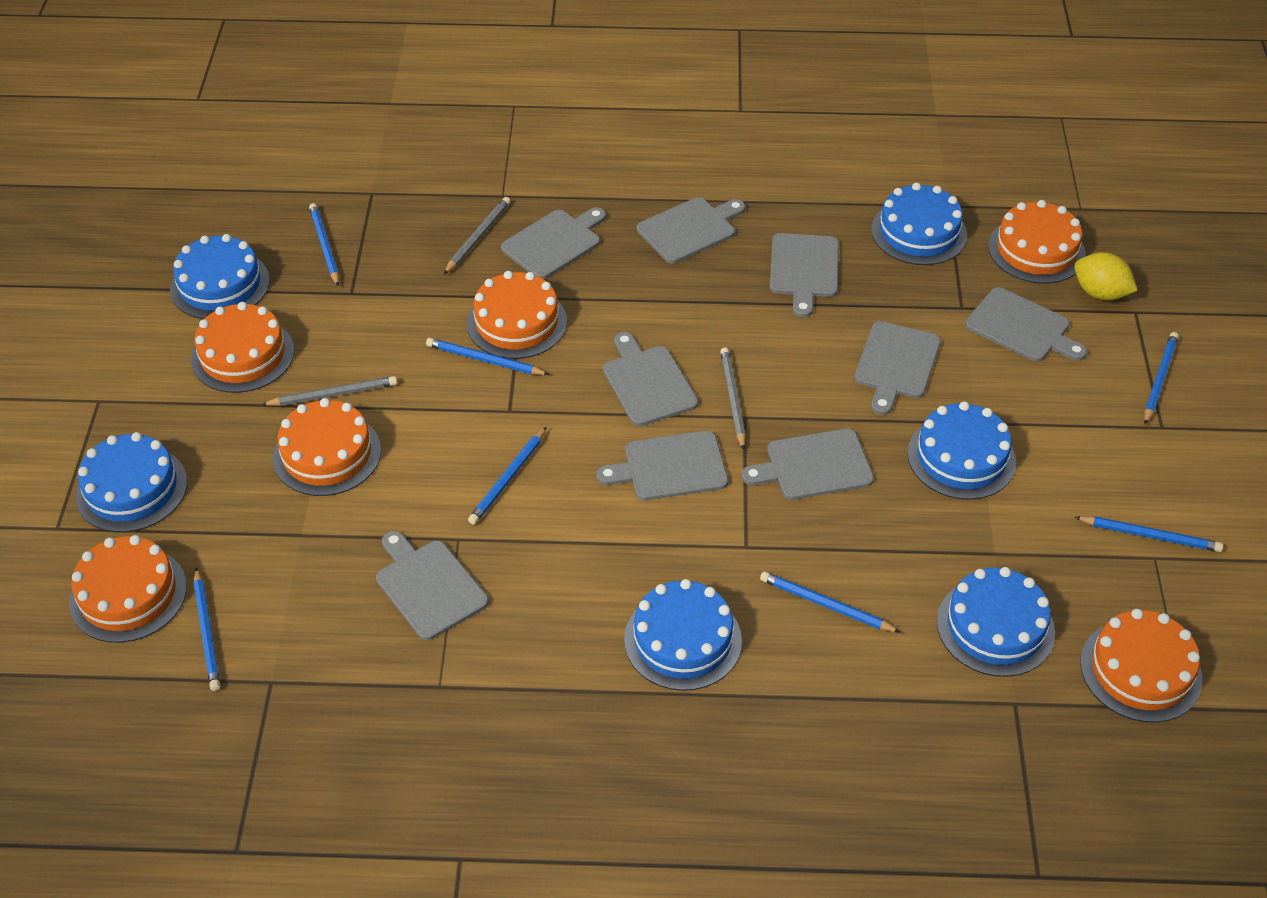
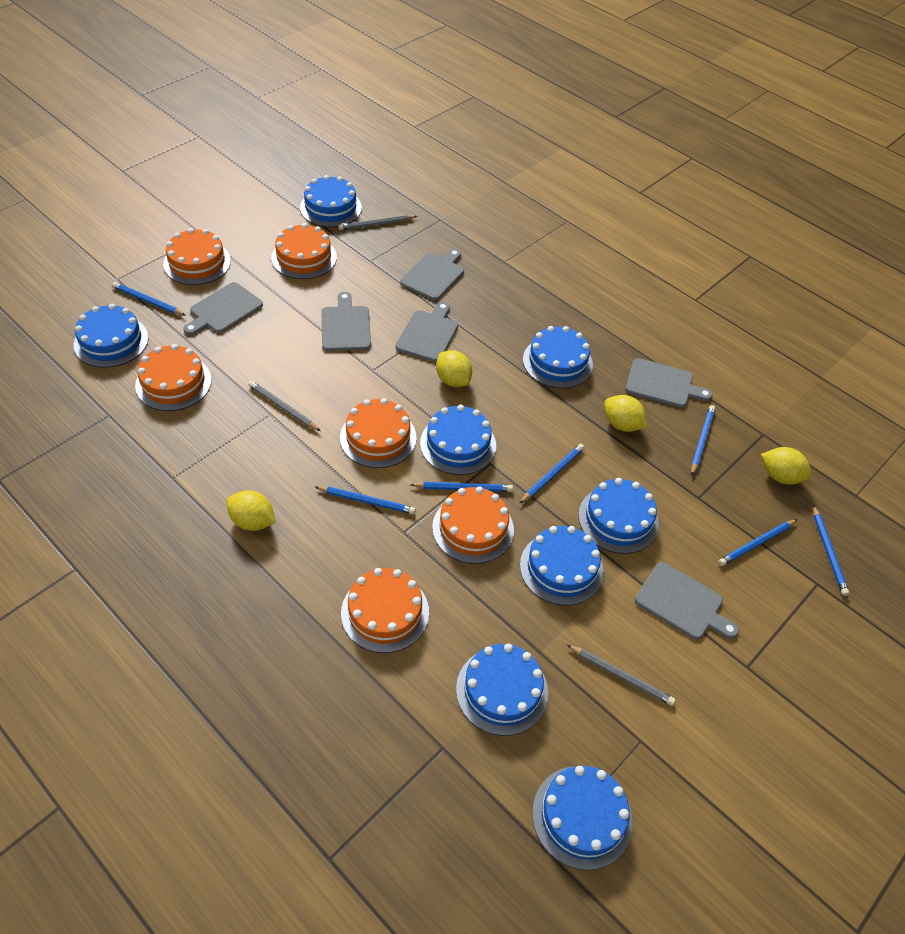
blue cake: [75,432,187,532] [170,234,270,319] [624,579,742,691] [871,183,967,265] [908,401,1016,500] [937,567,1055,677] = 6 -> [74,304,149,368] [300,175,362,227] [420,405,496,475] [456,644,548,736] [520,526,604,606] [523,326,593,388] [532,766,632,870] [578,478,659,554] = 8
grey cutting board: [376,531,489,640] [501,207,606,279] [597,431,728,500] [603,332,698,426] [637,197,745,264] [741,428,874,500] [770,233,839,317] [854,321,941,415] [965,287,1087,362] = 9 -> [183,282,263,335] [321,292,371,351] [395,302,458,362] [400,249,464,301] [625,358,713,408] [635,562,739,639] = 6
yellow lemon: [1074,252,1138,300] = 1 -> [227,490,275,531] [436,350,472,387] [604,395,648,432] [761,447,812,485] = 4

